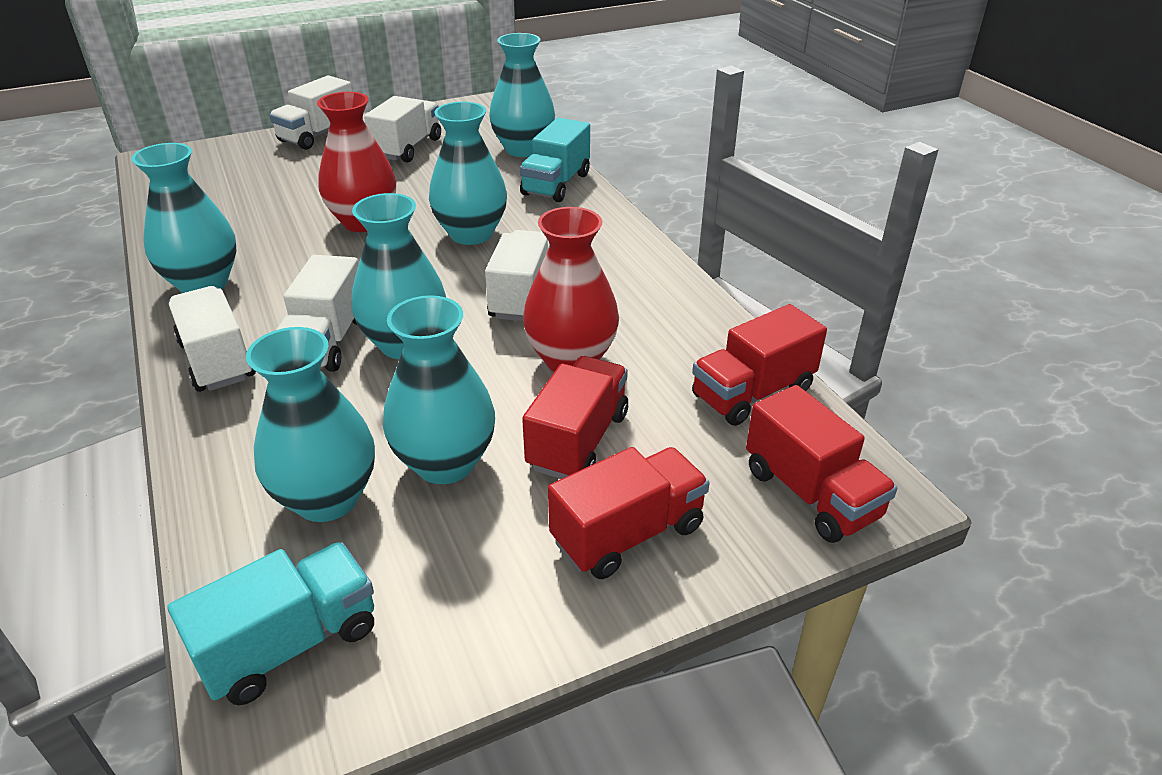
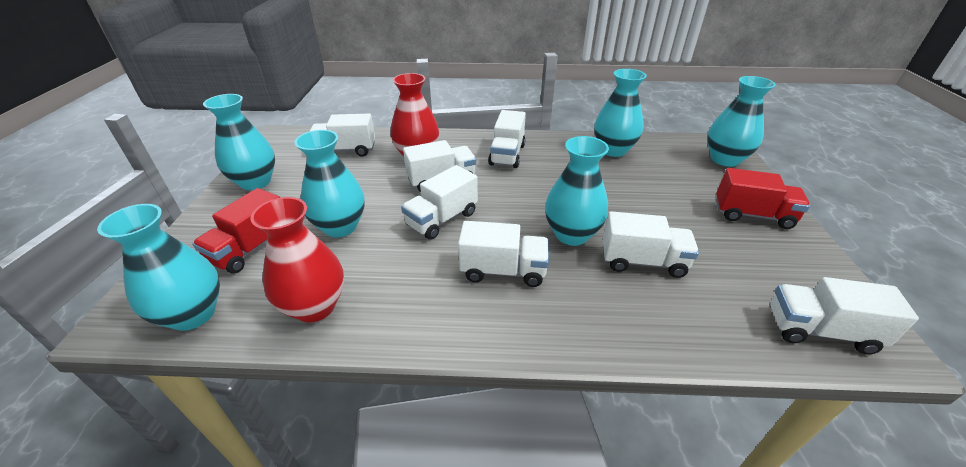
red truck: [522,356,628,479] [548,447,710,579] [692,304,827,426] [746,385,897,543] = 4 -> [192,188,280,274] [716,168,810,229] = 2
turquoise truck: [168,542,374,705] [520,118,590,202] = 2 -> none = 0
white truck: [169,286,256,392] [269,75,352,150] [276,255,359,372] [364,96,441,163] [485,230,550,321] = 5 -> [309,114,375,157] [401,165,478,240] [403,140,476,192] [458,221,549,287] [488,110,526,168] [603,211,699,278] [770,277,919,354] = 7

